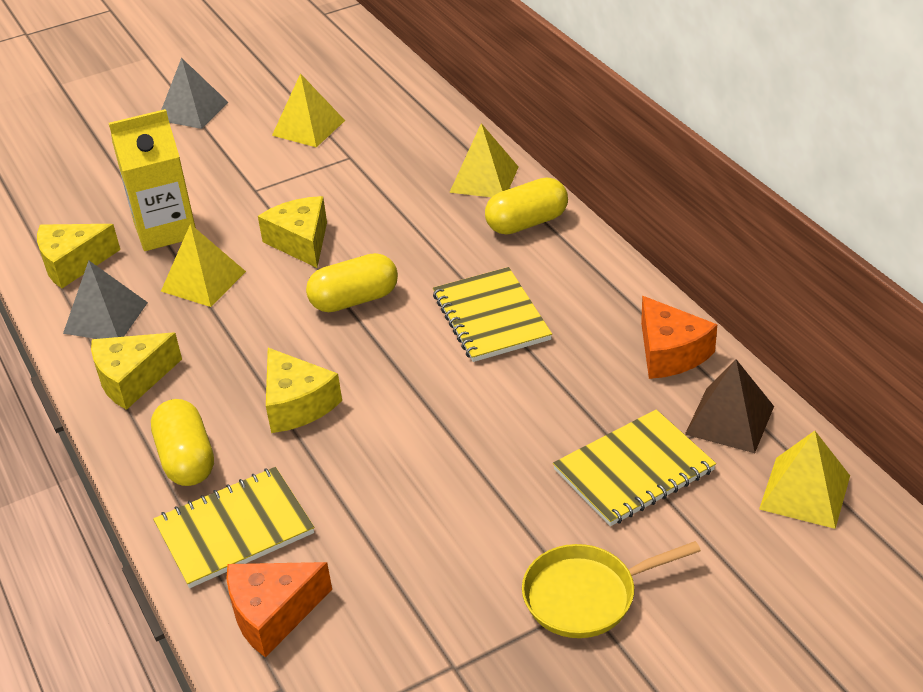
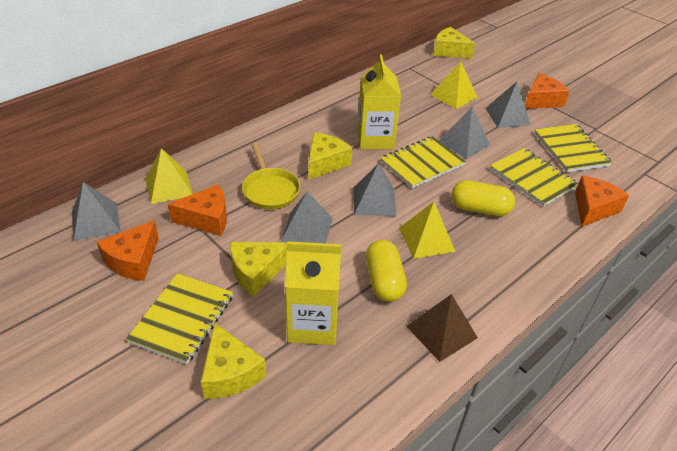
grey pyramid: [63,261,148,339] [161,58,228,129] = 2 -> [72,182,121,241] [281,191,333,244] [354,163,396,216] [439,107,490,159] [485,82,531,128] = 5
orange cheese: [226,562,332,657] [641,296,717,379] = 2 -> [97,220,159,281] [168,184,227,236] [525,73,570,109] [575,176,629,227] = 4
yellow capsule: [151,399,214,486] [306,253,398,312] [485,177,568,235] = 3 -> [366,240,407,302] [451,180,515,216] = 2
yellow carton: [109,109,196,251] = 1 -> [285,241,341,345] [357,54,401,149] = 2
yellow notebook: [153,467,315,588] [433,267,552,362] [553,409,716,526] = 3 -> [126,273,233,364] [381,136,466,188] [490,148,578,206] [535,124,612,172] = 4
yellow pyramid: [161,224,246,307] [272,73,345,147] [449,123,518,197] [759,431,850,529] = 4 -> [145,148,193,204] [399,202,455,259] [430,61,478,109] = 3

